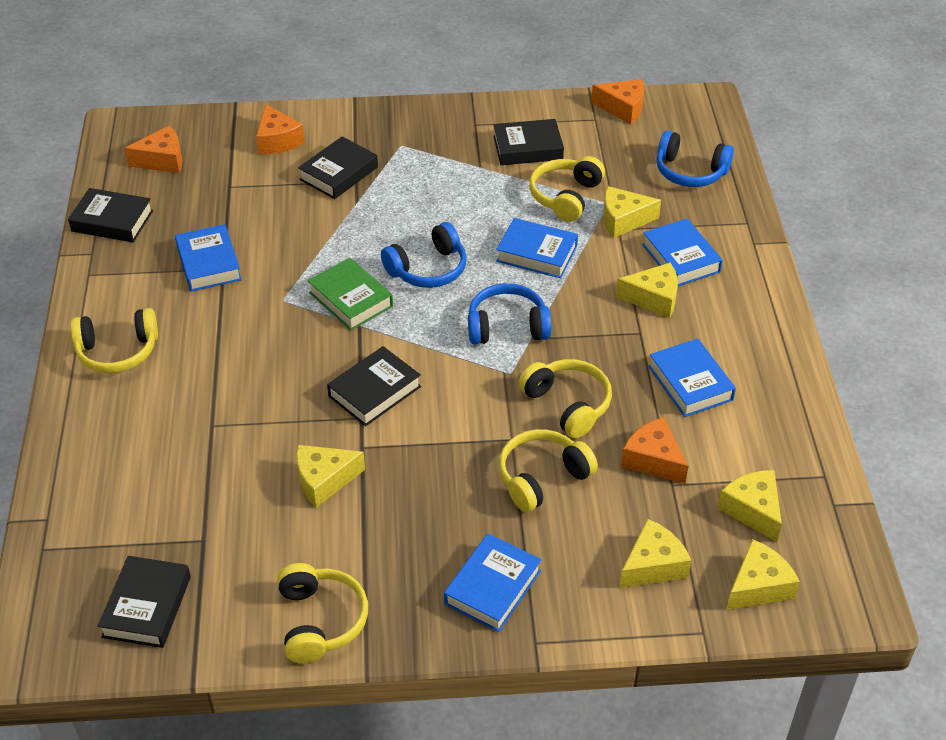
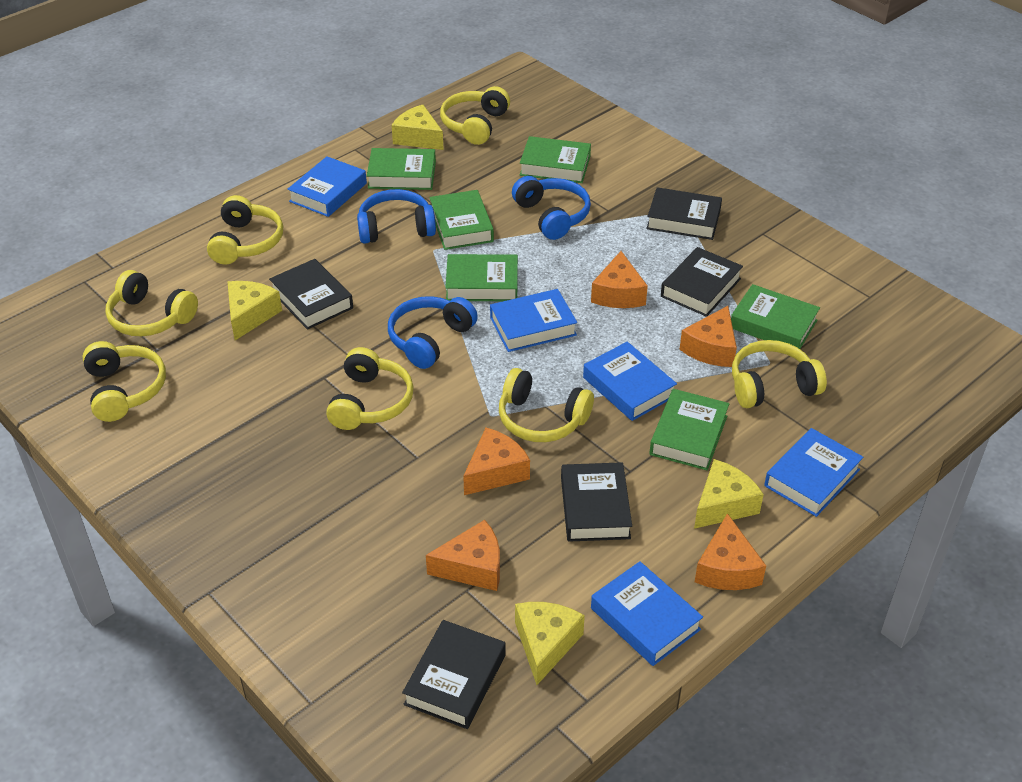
green book: [308,258,393,331] = 1 -> [367,148,436,190] [429,190,494,250] [445,254,518,301] [520,136,591,183] [649,389,729,470] [731,284,820,349] = 6
orange cheese: [124,126,183,173] [256,104,305,154] [591,79,644,125] [621,417,688,484] = 4 -> [426,520,500,591] [463,428,530,495] [591,251,648,308] [679,306,737,367] [695,513,766,590] = 5
yellow cheese: [296,445,365,508] [603,186,661,238] [616,263,678,318] [620,519,691,588] [718,470,782,542] [726,539,800,610] = 6 -> [228,281,282,340] [392,105,444,150] [515,602,585,685] [694,459,764,529] = 4
yellow headphones: [70,308,158,373] [277,563,368,663] [499,429,598,512] [519,359,612,438] [529,156,605,222] = 5 -> [82,341,166,422] [105,270,198,336] [207,195,283,264] [326,347,414,430] [440,86,510,145] [499,368,594,442] [732,340,827,408] = 7

